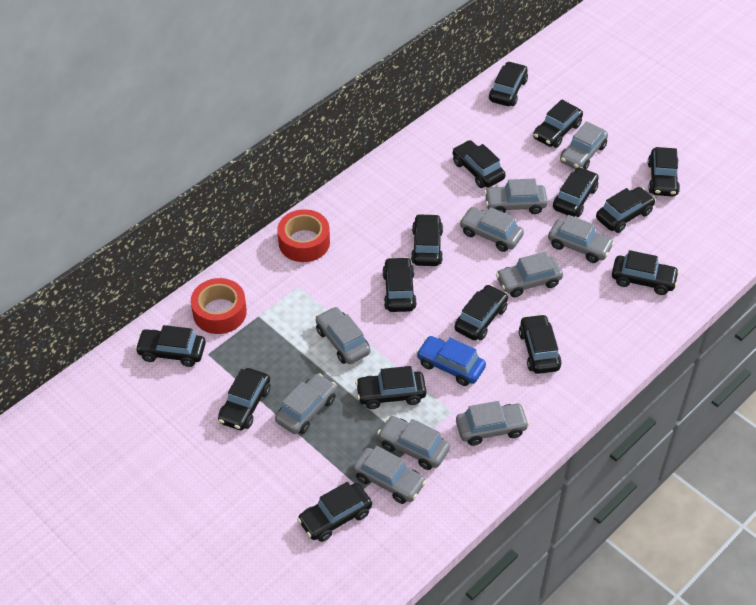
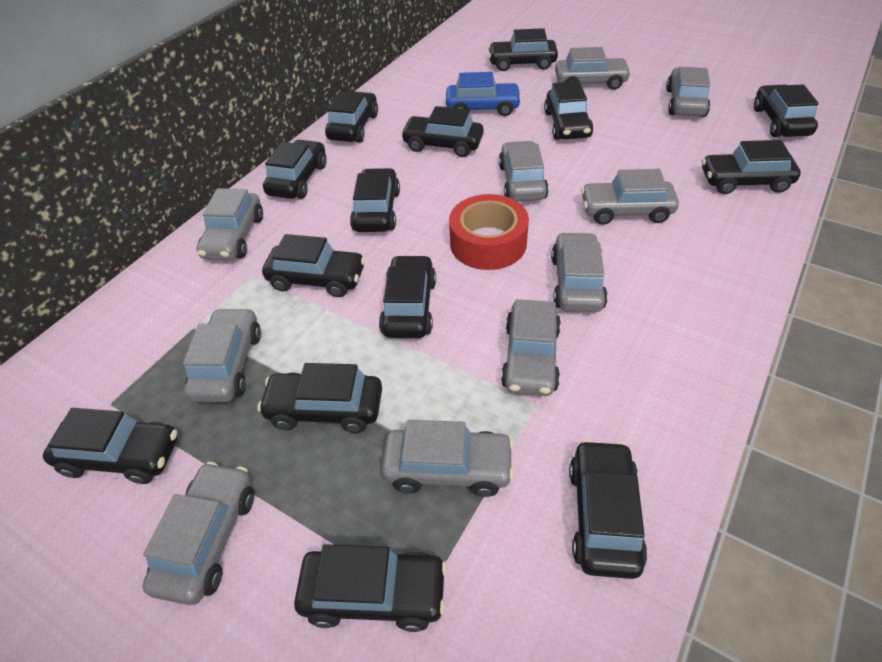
black car: [135,325,206,367] [218,368,271,430] [297,482,372,542] [355,366,426,409] [382,257,417,312] [411,214,443,266] [452,140,506,188] [455,284,508,340] [489,61,528,106] [519,314,562,374] [533,99,583,148] [553,167,599,217] [596,187,656,233] [612,250,679,295] [648,147,680,197] = 15 -> [43,408,178,484] [258,363,382,433] [262,234,365,297] [263,139,327,199] [294,544,447,632] [325,91,378,142] [350,168,400,232] [379,255,436,338] [400,106,484,157] [488,28,558,71] [544,81,593,140] [569,440,647,579] [702,140,801,194] [754,84,819,137] = 14
red tape: [191,278,247,334] [277,209,330,262] = 2 -> [449,194,529,270] = 1

